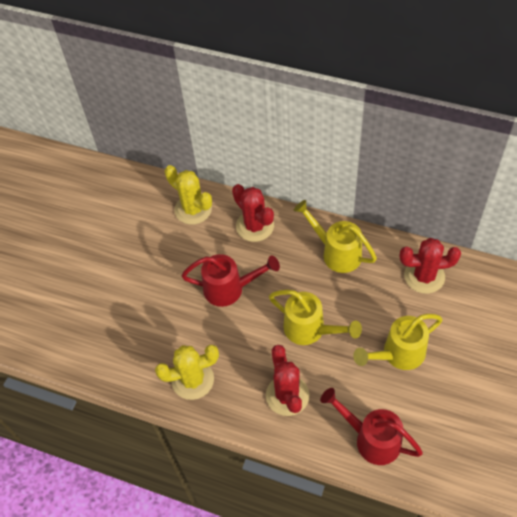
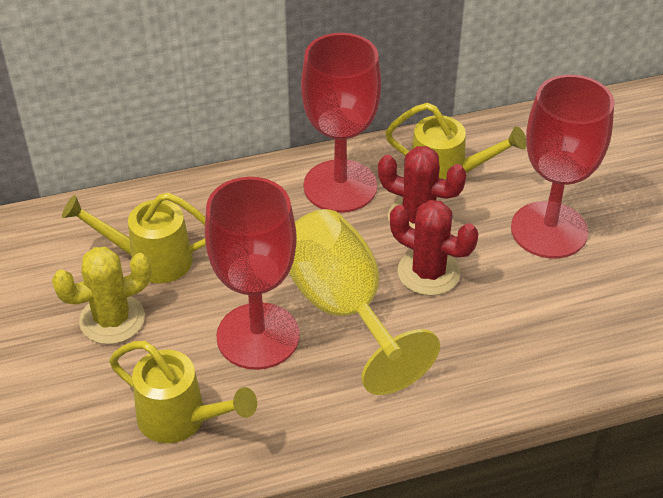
red cactus: [232,184,274,242] [266,345,310,416] [400,238,461,294] = 3 -> [378,146,467,229] [390,200,478,296] = 2
red goblet: none = 0 -> [205,177,300,370] [301,33,381,213] [511,75,614,258] = 3
red watering can: [182,254,280,307] [320,388,423,465] = 2 -> none = 0
yellow cactus: [155,345,219,400] [165,165,212,225] = 2 -> [52,247,152,344] = 1
yellow goblet: none = 0 -> [289,209,440,395] = 1

